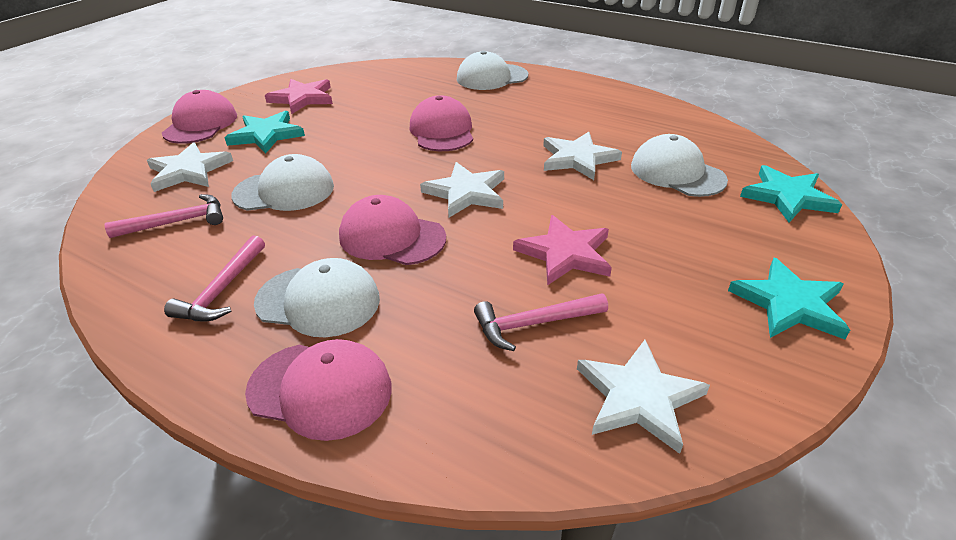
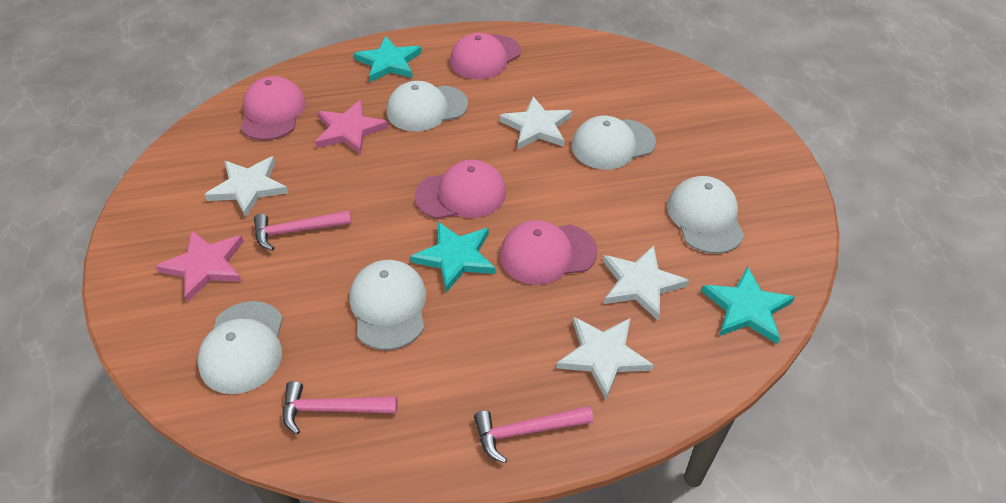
white cap: [231,154,334,211] [254,258,380,337] [457,51,528,90] [631,134,728,197] = 4 -> [197,301,283,394] [349,260,426,350] [387,81,468,131] [571,116,656,170] [667,176,745,254] = 5

